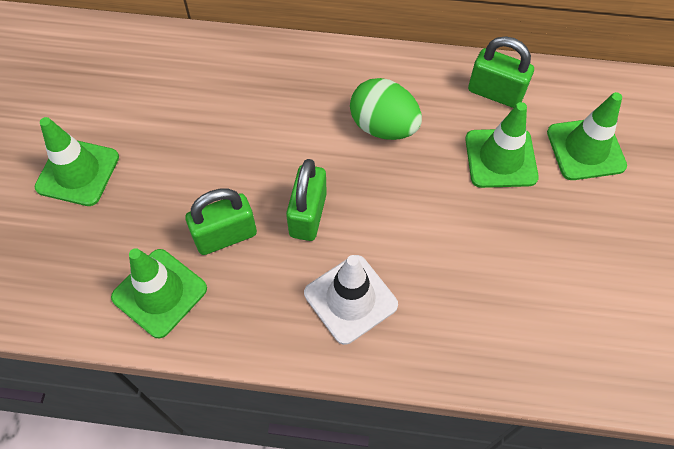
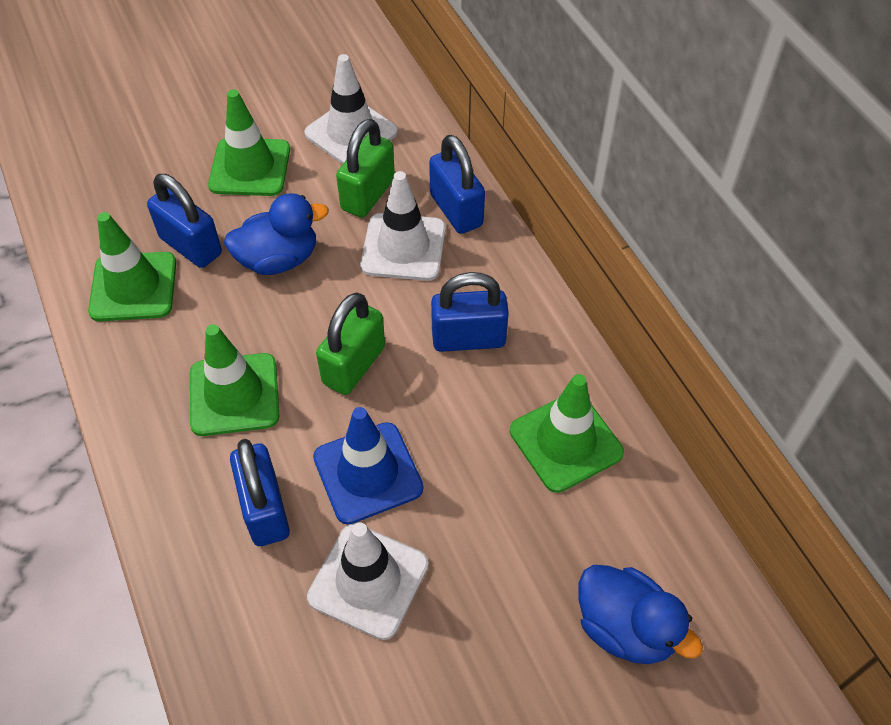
blue duck: none = 0 -> [224,193,329,275] [578,565,703,664] = 2
blue padlock: none = 0 -> [147,174,222,268] [230,439,290,546] [429,135,485,234] [431,272,509,352] = 4
blue traffic cone: none = 0 -> [313,407,424,525] = 1
green egg: [350,78,422,140] = 1 -> none = 0
green padlock: [185,188,257,255] [286,159,327,241] [468,36,534,108] = 3 -> [316,292,385,395] [336,119,395,217] = 2
white traffic cone: [304,255,398,345] = 1 -> [304,54,398,164] [307,522,428,640] [360,171,446,281] = 3

